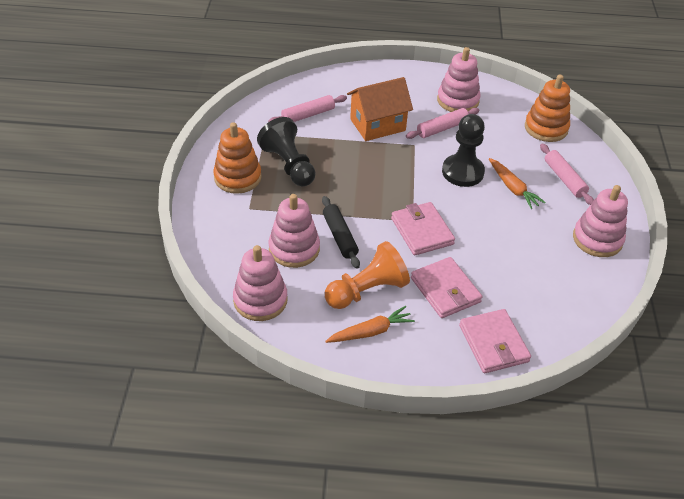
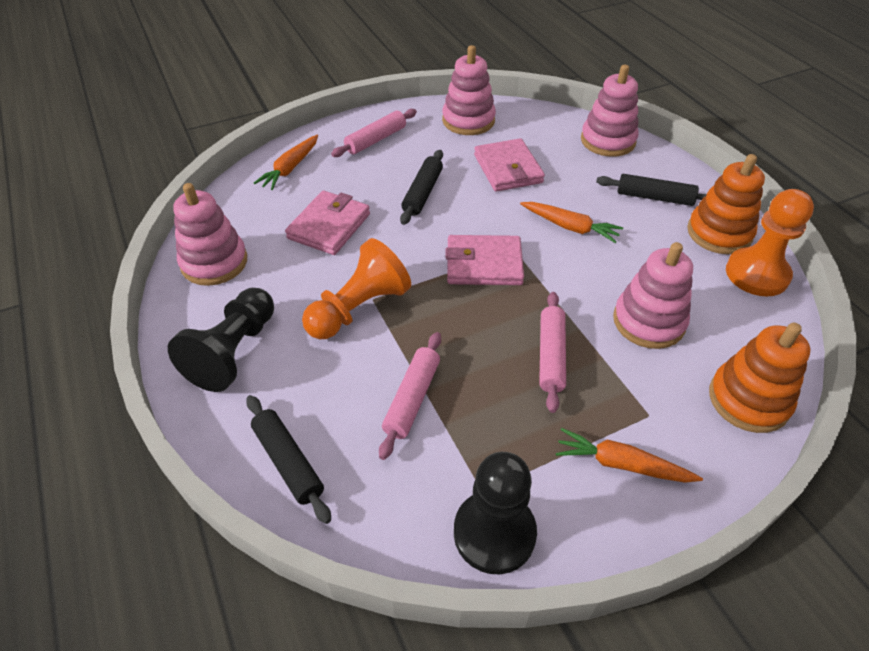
black rolling pin: [322,196,360,269] = 1 -> [246,395,331,524] [400,150,443,225] [596,174,707,206] = 3
orange carrot: [325,306,415,343] [489,158,545,209] = 2 -> [254,135,318,190] [520,202,623,243] [556,428,703,483] = 3
orange house: [347,77,413,141] = 1 -> none = 0
orange pawn: [325,241,410,309] = 1 -> [302,238,411,339] [726,189,814,296] = 2

